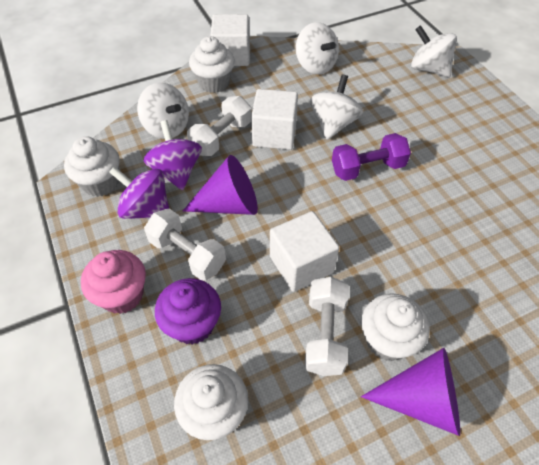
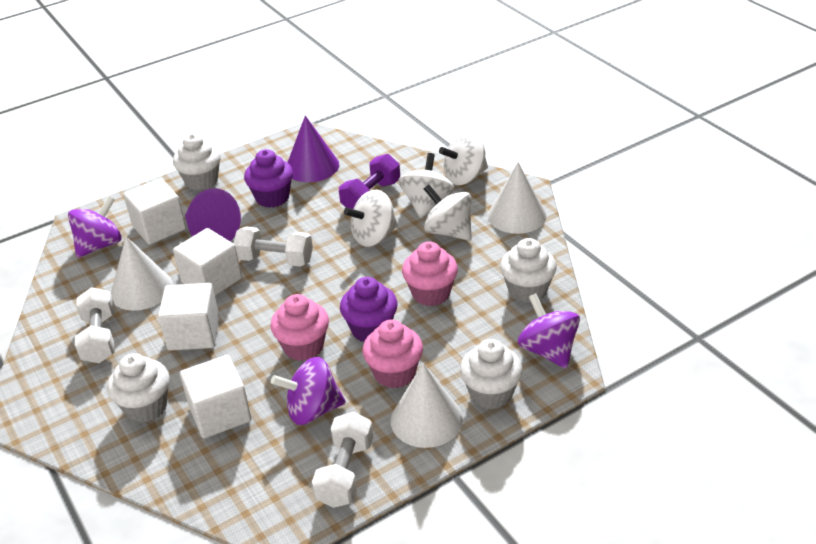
pink cupcake: [81,250,146,314] = 1 -> [270,294,329,361] [363,319,423,388] [402,241,458,306] = 3
purple cupcake: [155,278,221,345] = 1 -> [244,149,293,208] [340,277,398,342] = 2
purple spinning top: [109,166,169,219] [144,120,202,190] = 2 -> [68,196,122,258] [271,357,346,425] [518,293,580,369] = 3
white cone: none = 0 -> [111,236,173,311] [391,363,463,448] [488,162,547,234] = 3
white cube: [210,14,250,66] [251,89,298,150] [270,211,339,292] = 3 -> [123,178,186,245] [158,283,220,351] [173,228,242,296] [180,355,251,438] = 4

